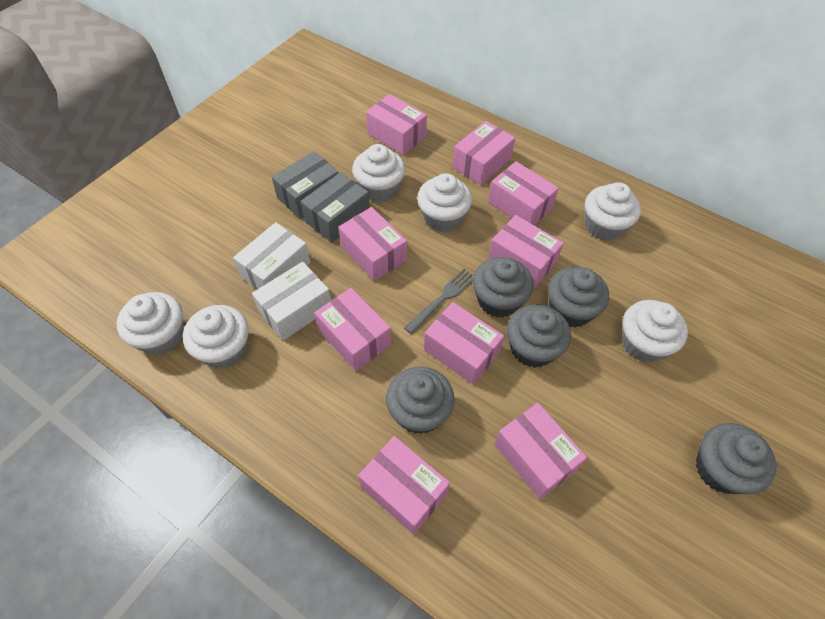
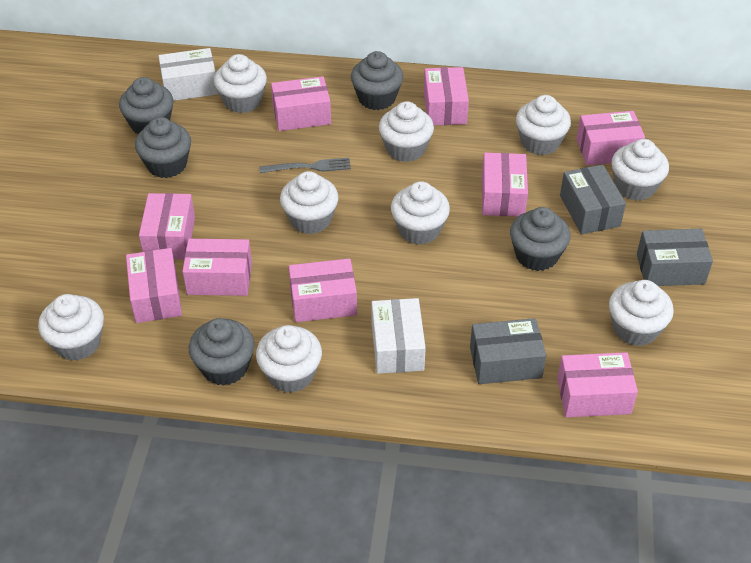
grey box: [272,151,339,219] [301,172,370,242] = 2 -> [470,318,546,384] [560,165,626,234] [637,229,713,286] = 3
white cupcake: [117,292,184,355] [183,305,249,369] [352,144,405,202] [417,173,472,232] [585,182,641,241] [622,300,688,362] = 6 -> [38,294,104,361] [214,54,267,113] [256,325,322,393] [280,171,339,234] [379,101,434,162] [391,181,450,245] [516,95,571,155] [609,280,674,346] [611,139,669,201] = 9

